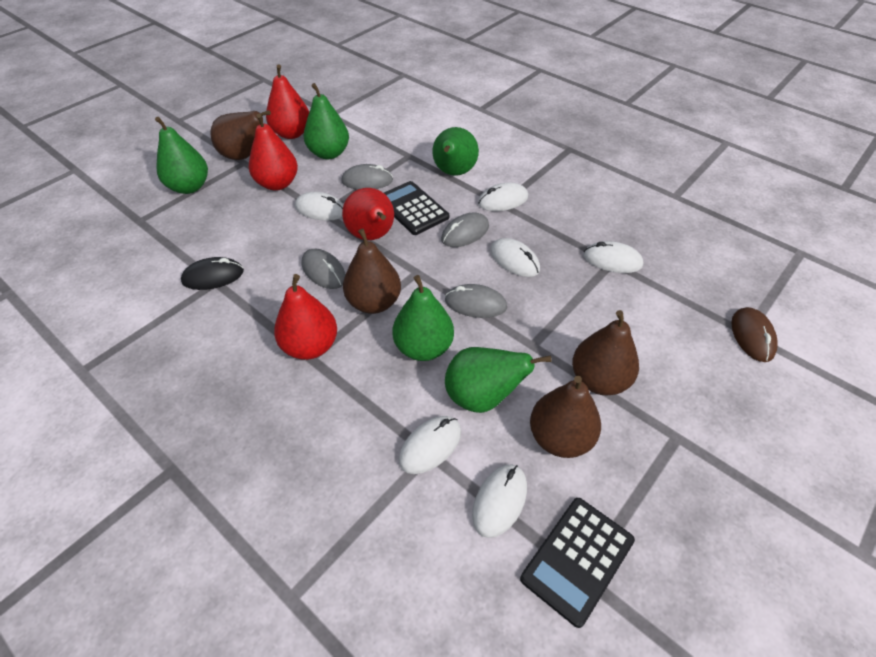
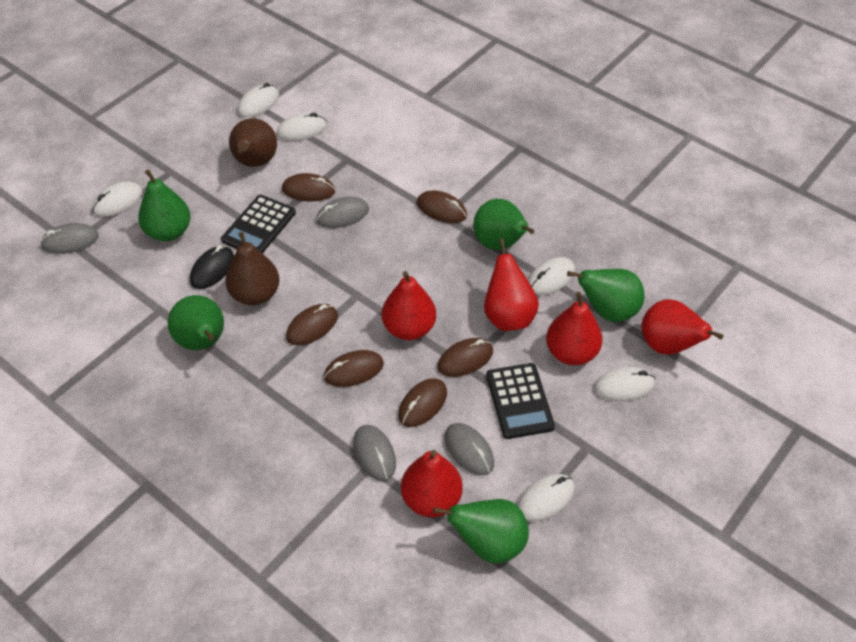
brown mouse: [731,307,778,362] = 1 -> [282,173,335,202] [286,304,338,345] [324,350,384,387] [398,378,447,427] [417,190,467,223] [437,338,493,377] = 6
brown pear: [210,110,271,160] [343,229,401,314] [530,376,601,458] [572,310,639,395] = 4 -> [225,232,279,305] [229,118,277,167] = 2
red pear: [249,114,298,191] [266,64,309,139] [274,274,337,360] [342,188,394,240] = 4 -> [382,271,436,340] [401,450,463,517] [484,238,539,331] [546,292,602,365] [641,299,724,355] = 5

